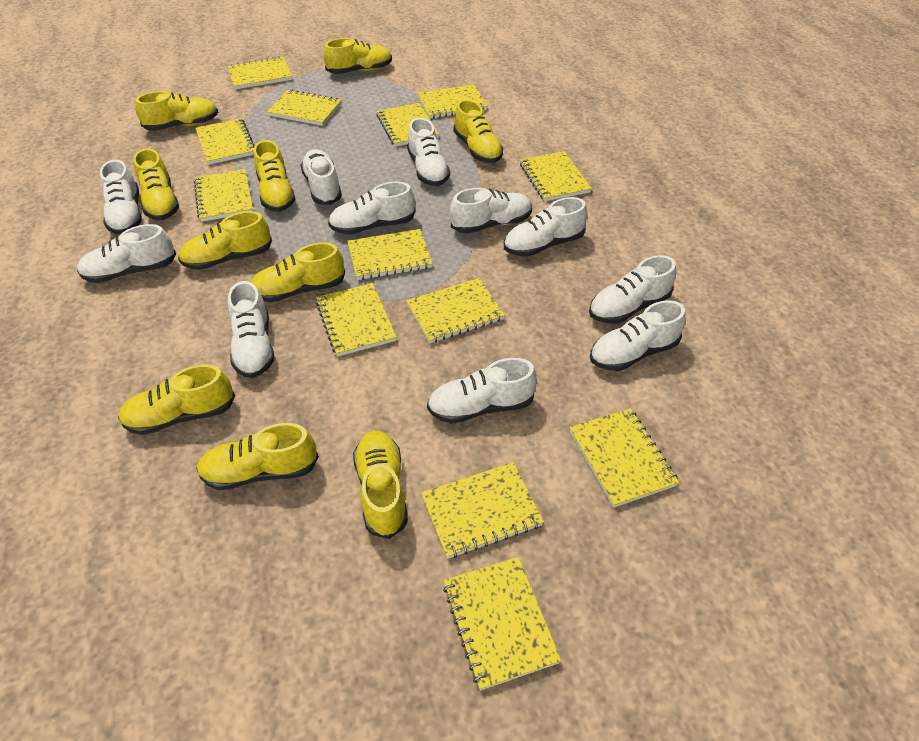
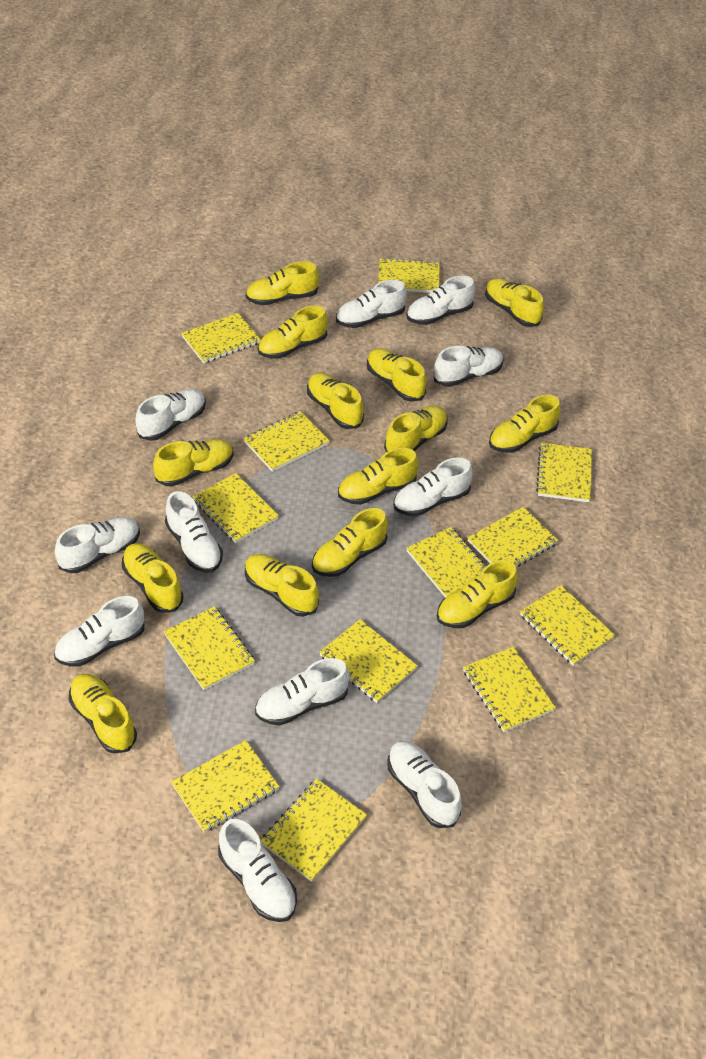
yellow shoe: [118,364,235,435] [133,148,179,220] [135,91,218,131] [178,211,272,270] [196,423,319,490] [250,243,345,302] [254,140,295,212] [323,38,392,74] [353,431,408,539] [453,99,503,163] = 10 -> [69,674,137,754] [122,543,183,613] [153,439,234,486] [245,554,319,617] [246,261,319,305] [258,306,328,359] [307,373,364,429] [312,508,388,577] [338,448,418,505] [367,348,427,402] [384,406,448,452] [437,560,518,628] [485,278,544,327] [489,395,560,453] = 14

